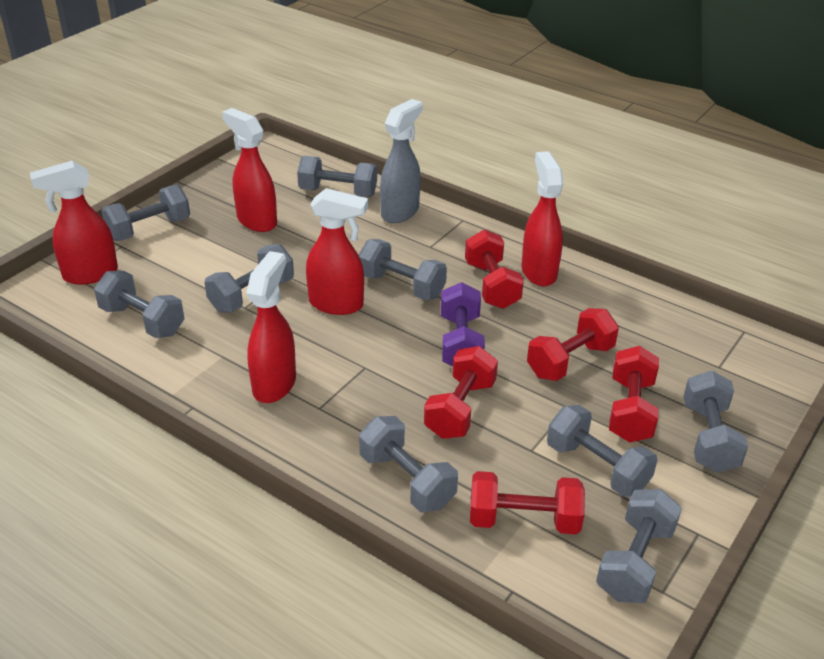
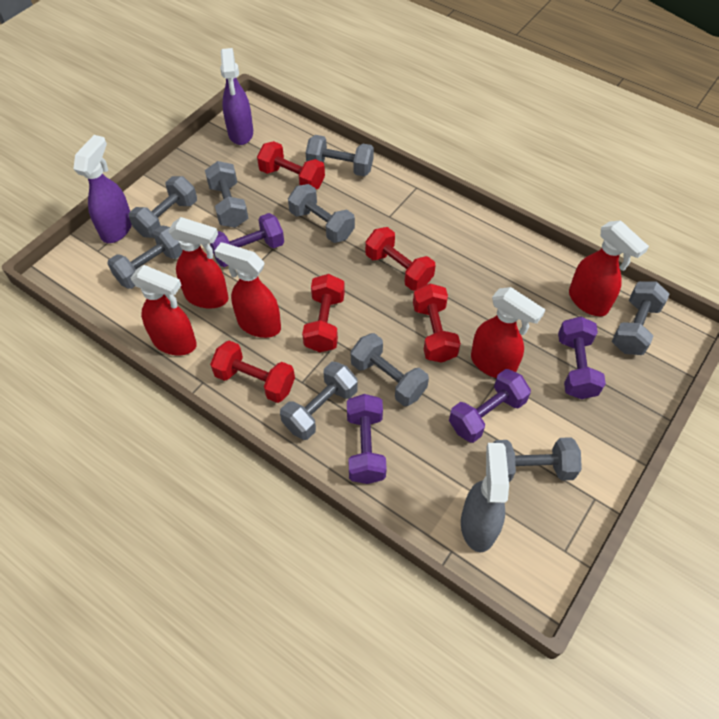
purple dumbbell: [441,282,485,366] = 1 -> [210,213,284,267] [347,394,387,484] [449,369,531,443] [558,317,606,399] = 4
purple spray bottle: none = 0 -> [73,135,132,243] [220,48,253,145] = 2

